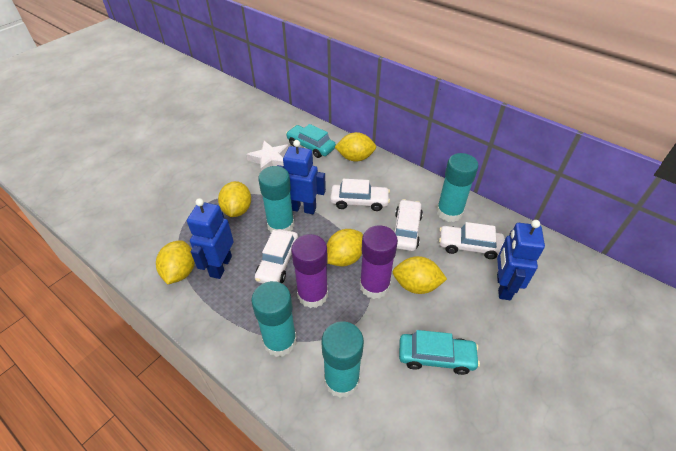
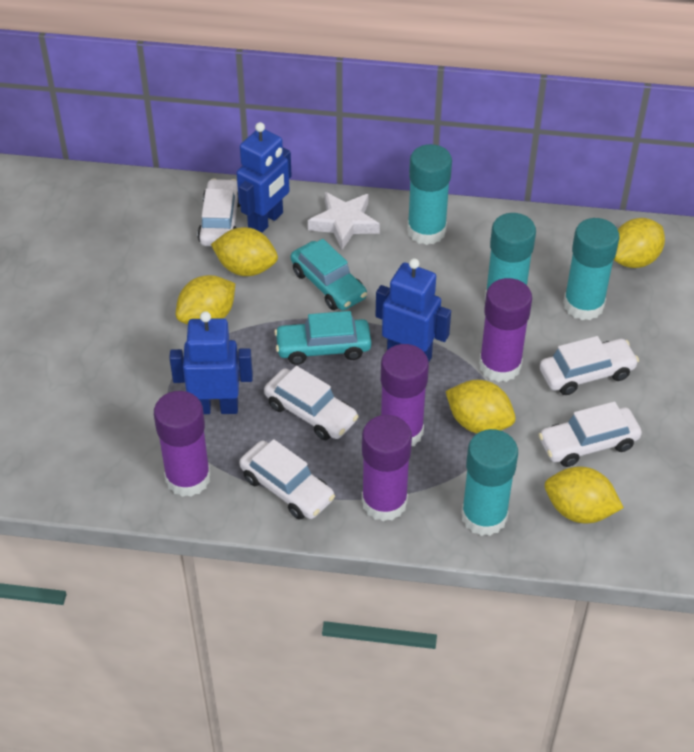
purple glue stick: [291,234,328,308] [360,225,398,299] = 2 -> [154,391,211,497] [362,415,412,522] [381,344,429,446] [479,278,532,382] = 4
white car: [255,229,298,283] [330,179,390,211] [394,199,423,251] [439,222,505,259] = 4 -> [197,179,240,246] [239,439,335,520] [264,366,359,440] [538,401,642,467] [539,336,639,395] = 5

